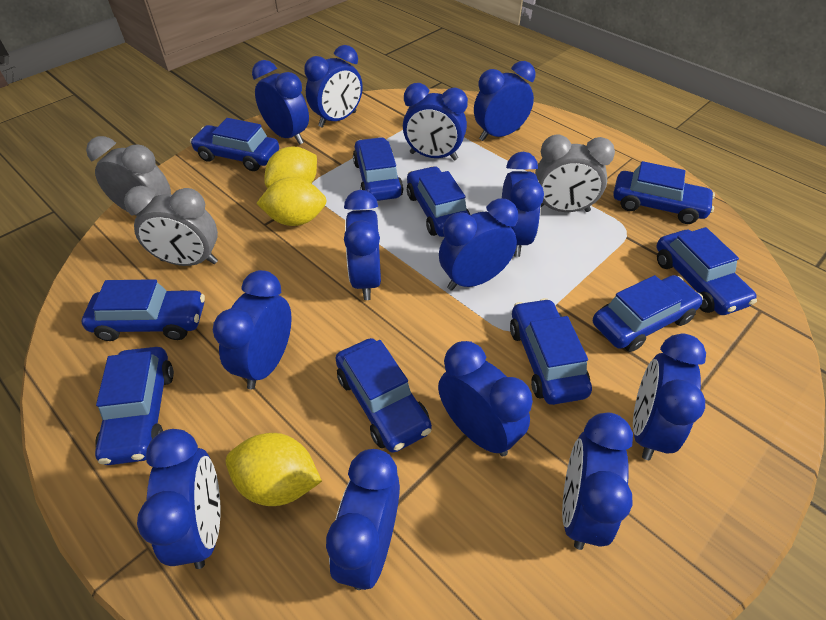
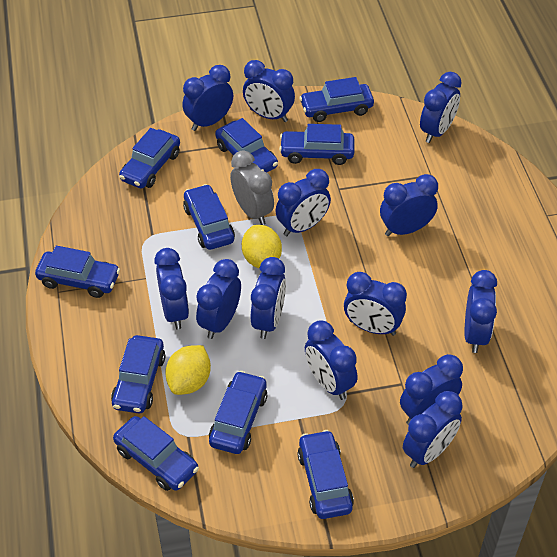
grey clock: [86,136,171,216] [124,186,218,266] [535,134,615,212] = 3 -> [230,151,274,225] = 1
yellow lemon: [226,433,322,506] [256,177,327,226] [264,147,317,188] = 3 -> [165,345,211,395] [242,225,282,268] = 2

